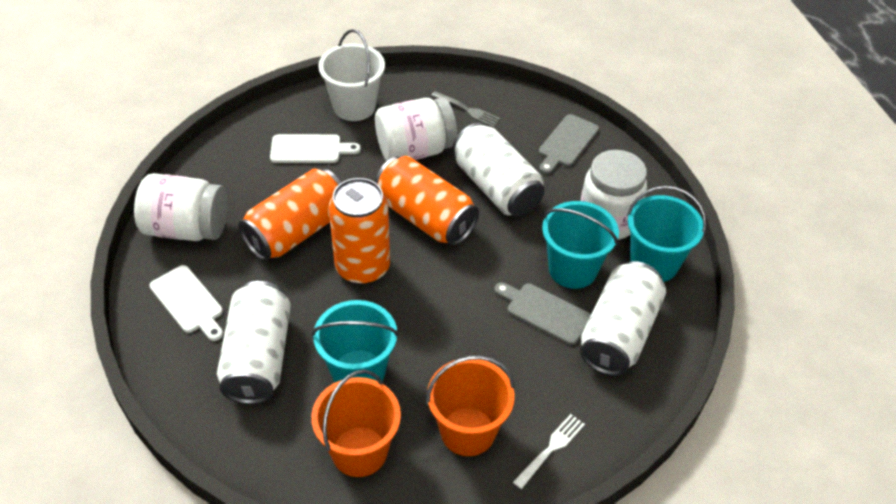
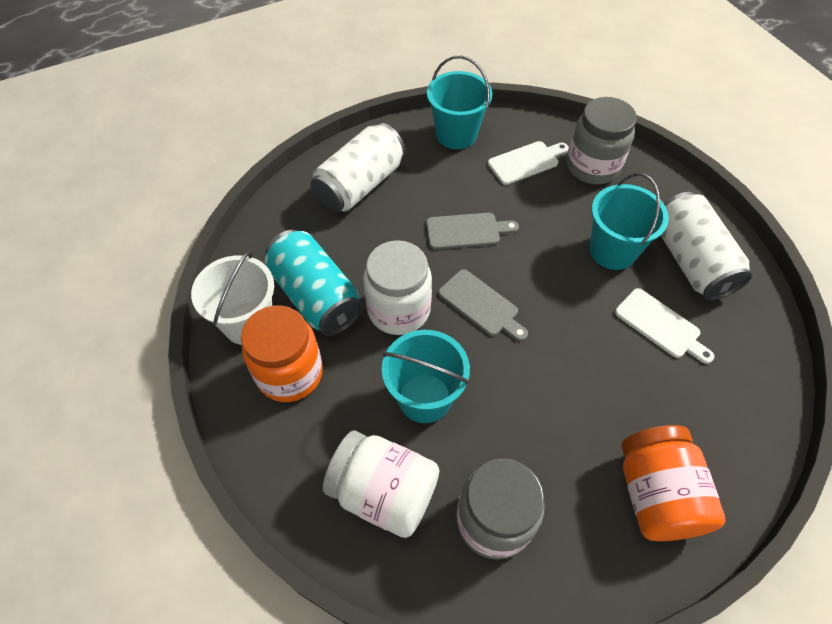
grey fork: [431,91,501,127] = 1 -> none = 0
grey jar: none = 0 -> [456,458,544,560] [567,97,637,184] = 2
orange bucket: [311,369,401,477] [426,355,515,456] = 2 -> none = 0
orange can: [238,168,341,261] [329,178,390,284] [375,156,479,246] = 3 -> none = 0
orange jar: none = 0 -> [241,306,323,402] [621,425,725,541] = 2
turquoise can: none = 0 -> [265,230,363,336] = 1
white can: [217,281,291,404] [452,123,545,217] [580,261,666,376] = 3 -> [311,123,405,212] [661,192,752,300] = 2
white fork: [513,414,585,489] = 1 -> none = 0
white jar: [134,173,228,241] [375,97,458,161] [580,150,647,240] = 3 -> [323,430,439,538] [363,240,432,335] = 2

